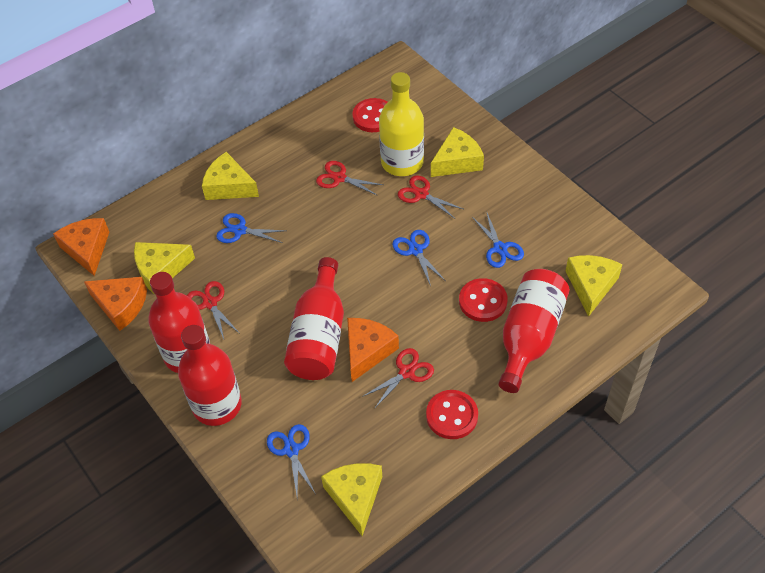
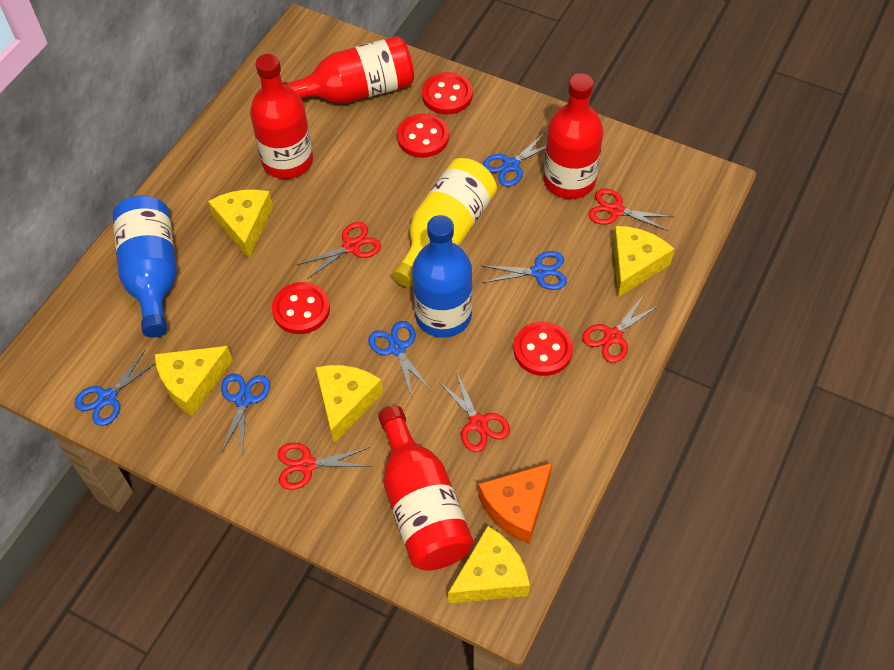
blue bottle: none = 0 -> [113,195,177,338] [412,215,473,338] = 2
blue scissors: [216,213,286,243] [267,424,315,496] [392,230,446,286] [472,211,524,268] = 4 -> [74,351,156,426] [221,374,270,453] [368,321,432,397] [481,251,567,290] [483,132,546,187] = 5
orange cheese: [53,218,109,276] [84,277,147,331] [347,318,399,382] = 3 -> [478,463,552,544] = 1
red button: [353,98,387,132] [426,390,478,439] [459,278,508,322] = 3 -> [272,282,330,334] [397,113,449,158] [422,72,473,114] [514,321,573,376] = 4
red scissors: [187,281,239,339] [316,161,383,196] [362,348,434,409] [398,176,463,219] = 4 -> [278,443,371,490] [297,222,381,279] [438,371,510,452] [582,294,660,363] [588,189,673,231] = 5

